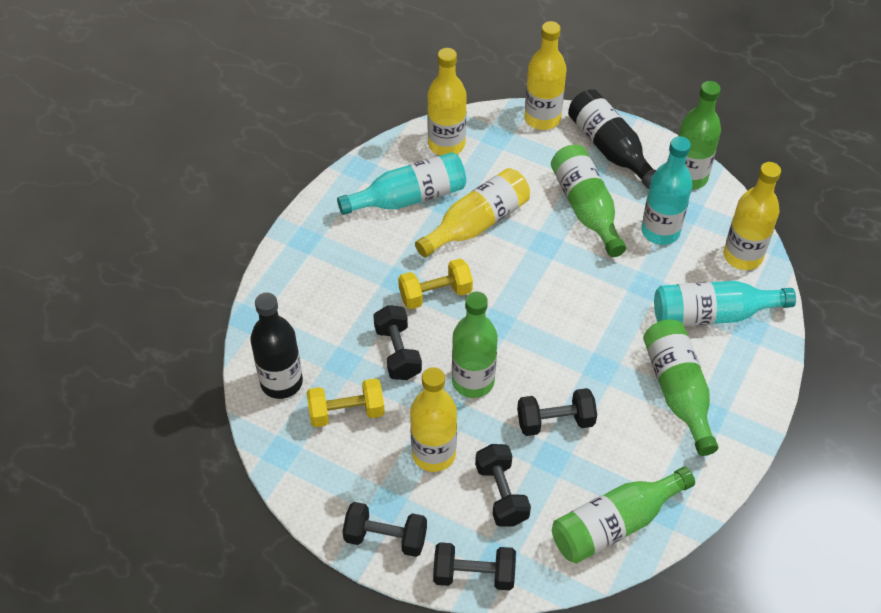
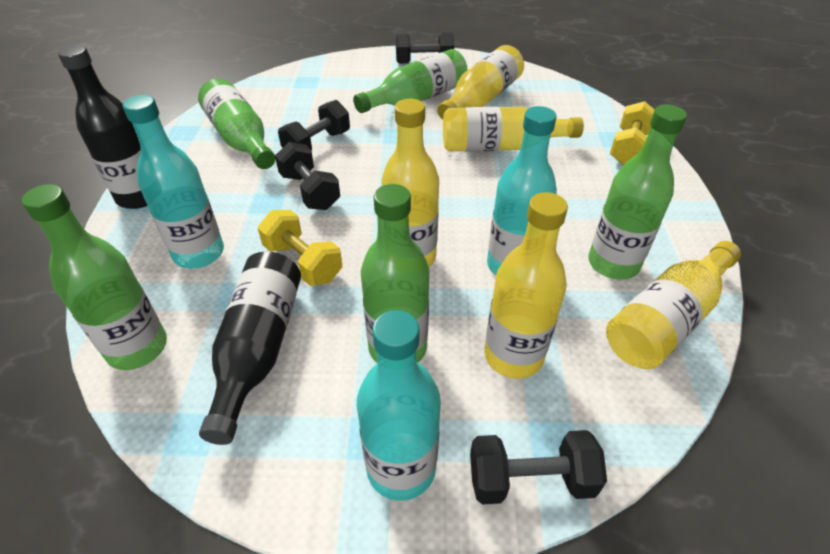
black dumbbell: [342,502,427,557] [373,305,422,380] [433,542,516,590] [475,444,531,527] [517,388,597,436] = 5 -> [275,142,340,210] [278,100,350,151] [396,33,454,63] [470,430,607,505] = 4

